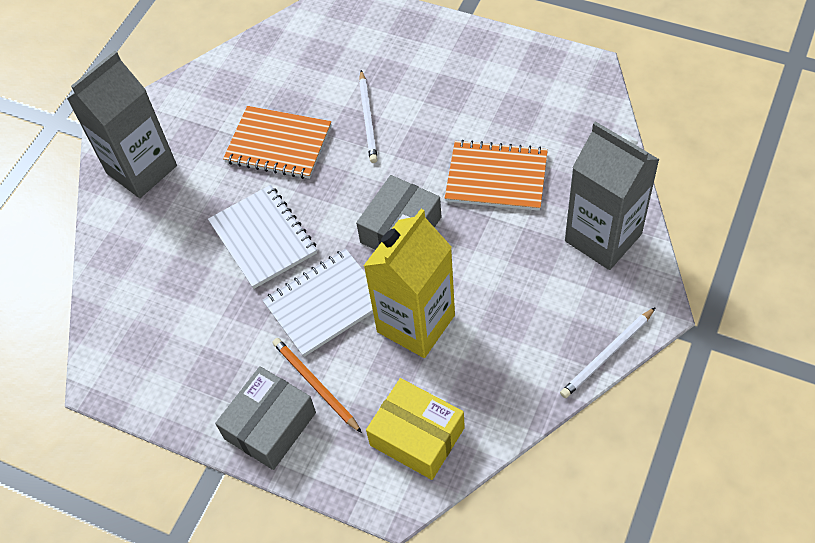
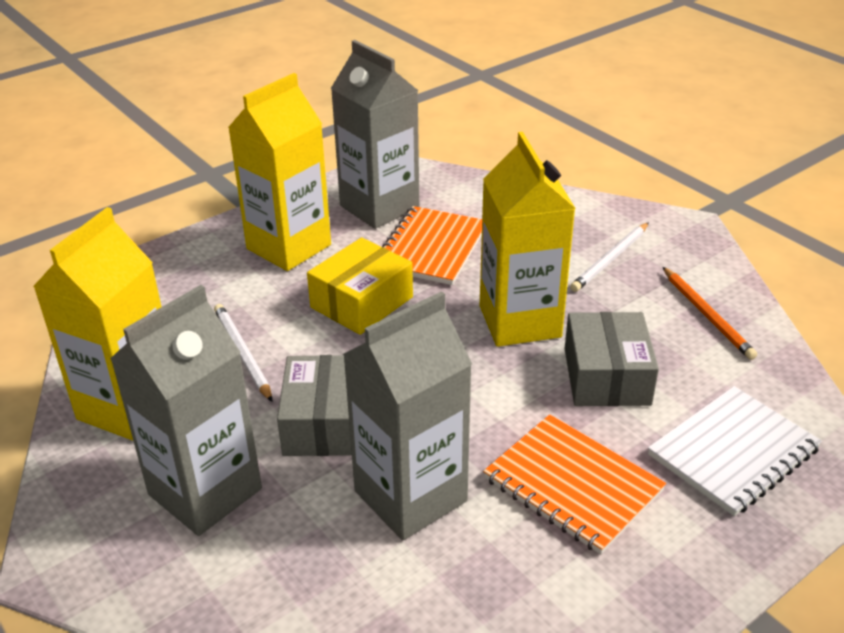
grey carton: [67,51,177,198] [565,121,660,270] = 2 -> [110,285,262,536] [331,40,419,229] [343,291,472,540] = 3
white notebook: [208,185,317,289] [263,249,373,357] = 2 -> [648,386,822,516] = 1
yellow carton: [364,209,455,358] = 1 -> [33,207,161,441] [228,73,331,271] [480,132,576,347] = 3

